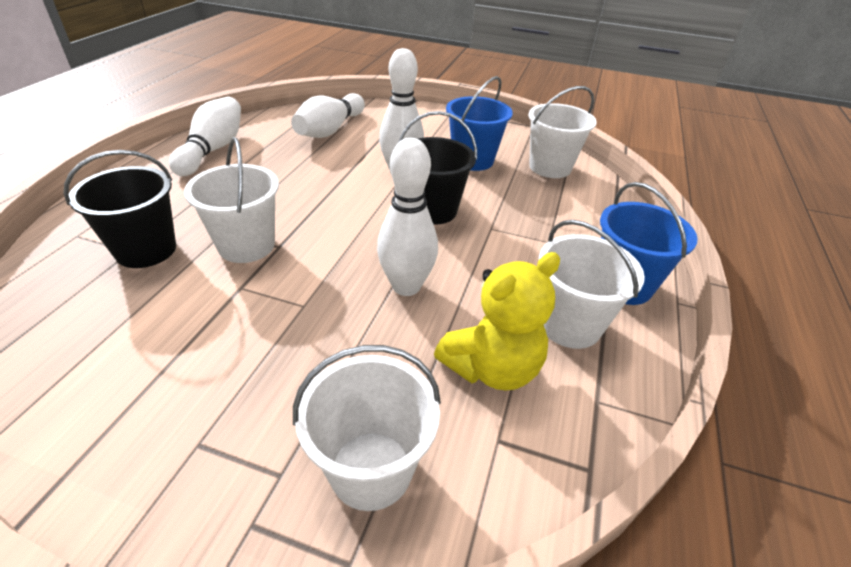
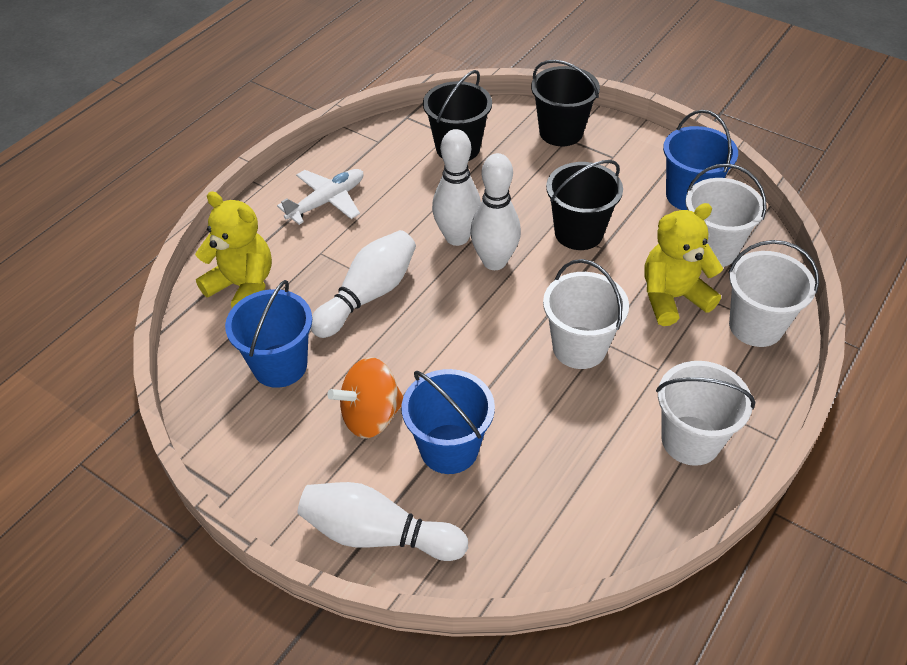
black bucket: [63,150,176,268] [399,111,477,225] = 2 -> [423,70,492,161] [531,60,600,146] [546,160,623,250] = 3
blue bucket: [446,76,513,171] [600,182,698,305] = 2 -> [225,280,312,388] [402,369,495,474] [663,110,738,210] = 3
orange spinning top: none = 0 -> [327,357,403,439] = 1
white plane: none = 0 -> [277,169,364,225] = 1
yellow teddy bear: [434,252,560,391] = 1 -> [195,191,272,308] [645,203,723,326] = 2

